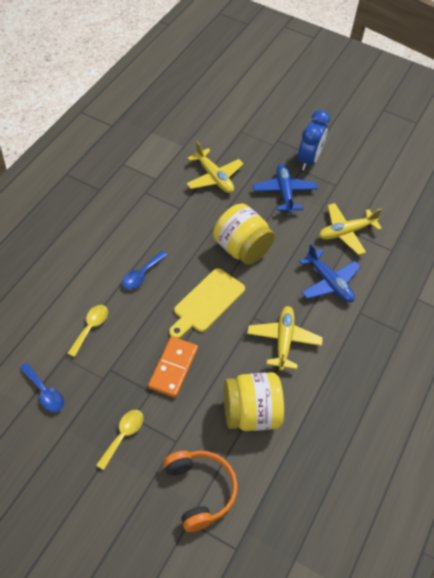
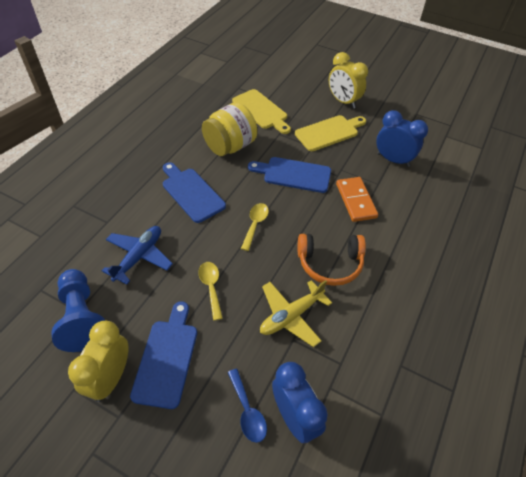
blue clock: [298,110,330,171] = 1 -> [272,362,328,443] [376,110,428,167] = 2
blue cutting board: none = 0 -> [130,301,197,409] [163,162,226,223] [248,157,331,193] = 3
blue pawn: none = 0 -> [51,269,105,352] = 1
blue plane: [253,164,318,213] [299,244,361,302] = 2 -> [102,226,173,284] = 1
blue spoon: [20,363,64,412] [122,251,167,289] = 2 -> [227,369,267,443] = 1
yellow clock: none = 0 -> [68,321,129,402] [329,52,368,109] = 2
yellow cutting board: [169,268,245,339] = 1 -> [232,89,291,134] [295,115,366,151] = 2
yellow jar: [213,203,275,265] [224,372,284,431] = 2 -> [202,102,257,156] = 1
yellow plane: [186,141,244,193] [247,306,323,371] [319,203,382,255] = 3 -> [260,280,332,347] = 1

